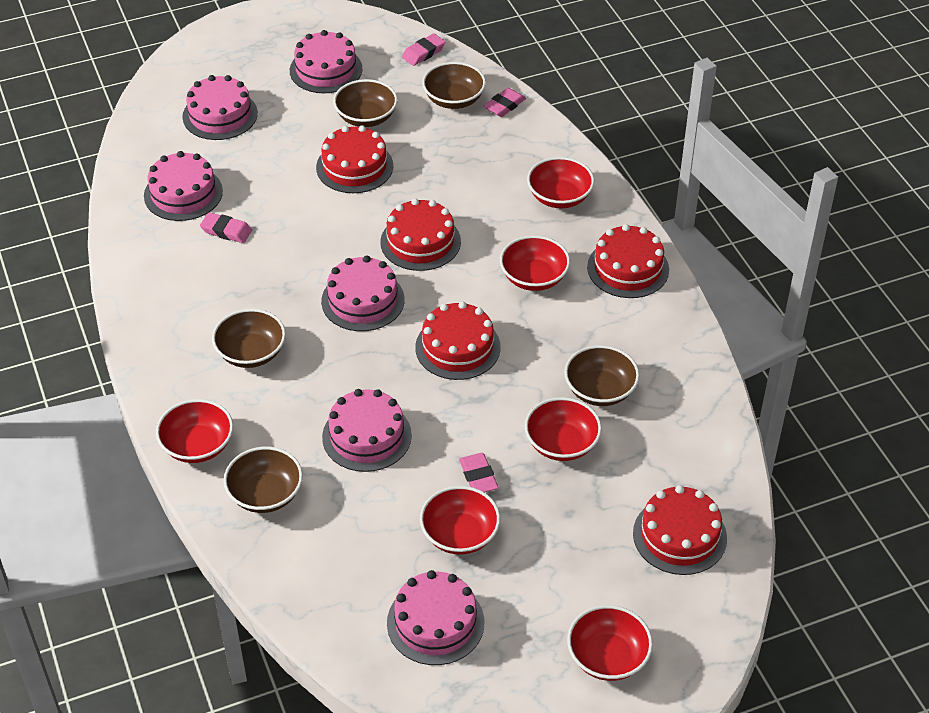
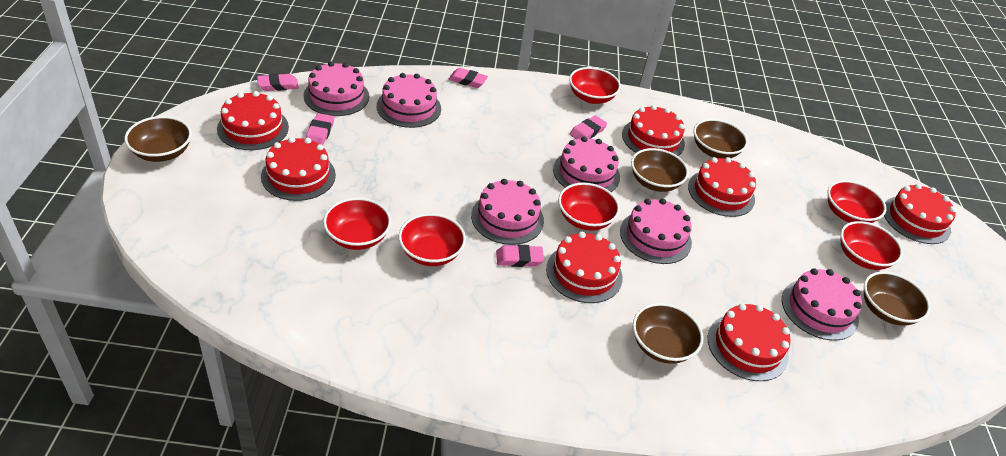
pink eraser: [200,212,252,243] [402,33,446,66] [459,453,499,493] [484,88,526,117] = 4 -> [257,74,299,91] [305,113,334,145] [448,68,488,88] [496,245,544,267] [570,115,607,139] = 5
red cake: [316,125,393,193] [380,198,461,271] [415,302,501,380] [587,224,669,298] [633,485,727,575] = 5 -> [217,91,289,150] [261,137,336,201] [546,232,623,303] [622,105,685,156] [688,157,756,217] [708,303,791,381] [884,184,956,244] = 7

